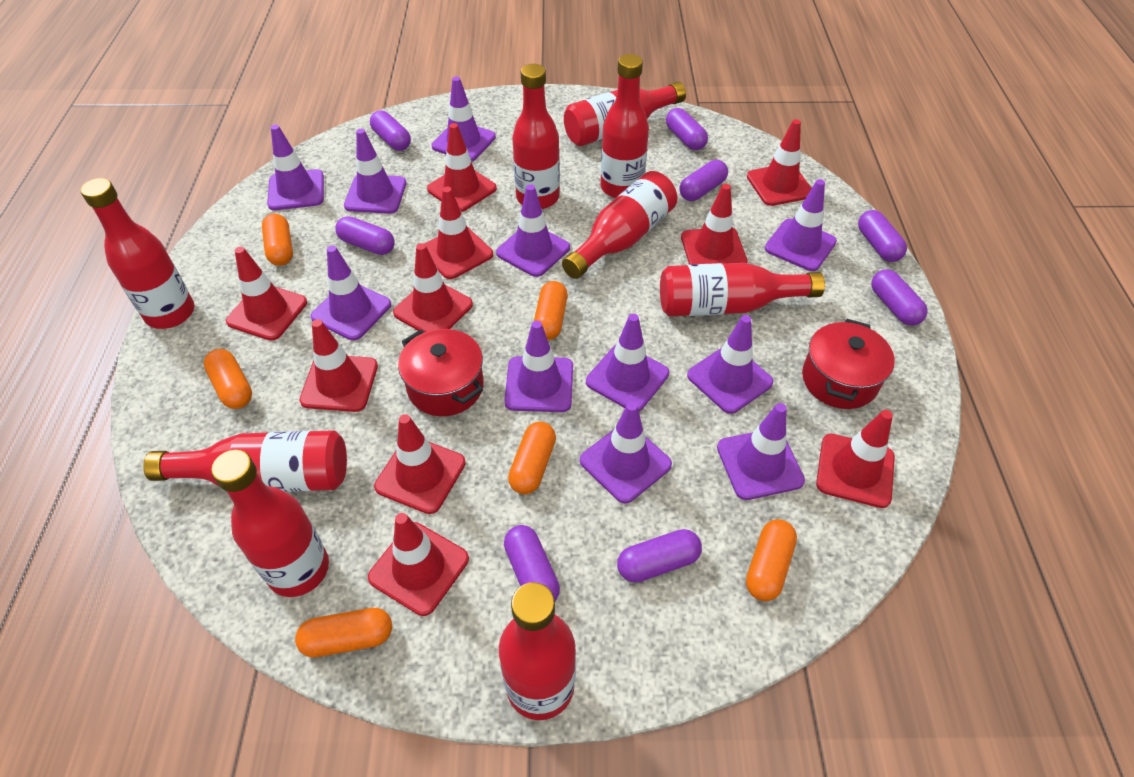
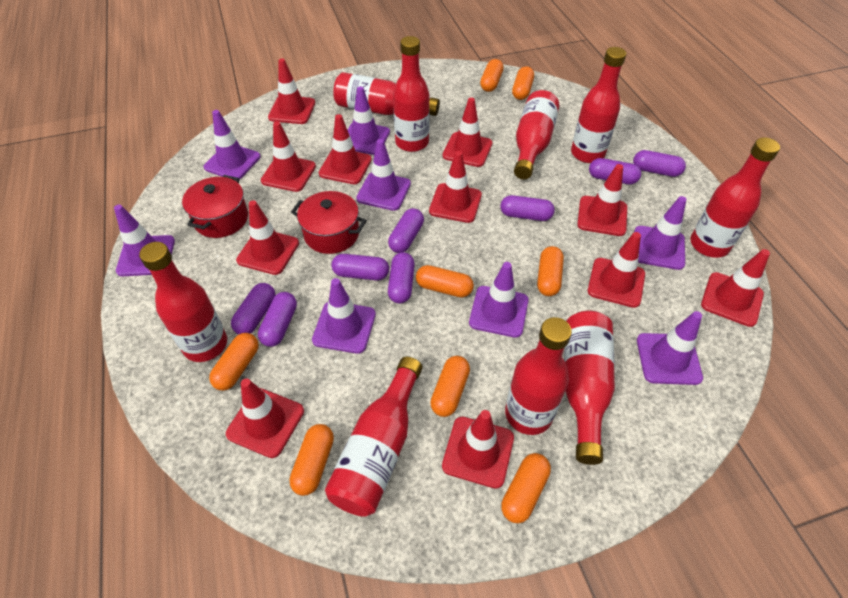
orange capsule: [204,349,252,409] [262,214,293,266] [295,608,392,657] [508,421,556,494] [534,281,568,340] [746,519,797,601] = 6 -> [209,333,259,391] [289,424,334,496] [416,265,474,298] [430,356,470,417] [480,59,504,92] [501,453,551,523] [512,66,534,100] [537,246,564,296] = 8
purple traffic cone: [267,125,324,210] [311,245,391,340] [344,129,406,214] [431,77,496,162] [496,184,570,277] [504,321,573,412] [580,402,672,504] [586,314,669,411] [687,315,773,414] [717,403,805,500] [765,179,837,271] = 11 -> [114,205,175,276] [204,110,261,179] [312,278,376,354] [348,86,390,155] [356,139,411,211] [469,262,529,338] [634,196,686,270] [637,311,703,385] = 8
red traffic cone: [226,247,307,341] [299,319,378,412] [368,513,469,616] [374,414,466,514] [393,243,473,332] [424,187,493,279] [427,123,497,212] [681,184,748,265] [747,119,812,206] [816,410,895,508] = 10 -> [226,379,304,458] [236,200,299,275] [261,121,316,192] [268,58,315,124] [319,114,372,184] [429,151,482,223] [442,410,514,489] [443,98,492,167] [577,164,627,236] [588,232,645,308] [701,249,770,327] = 11

